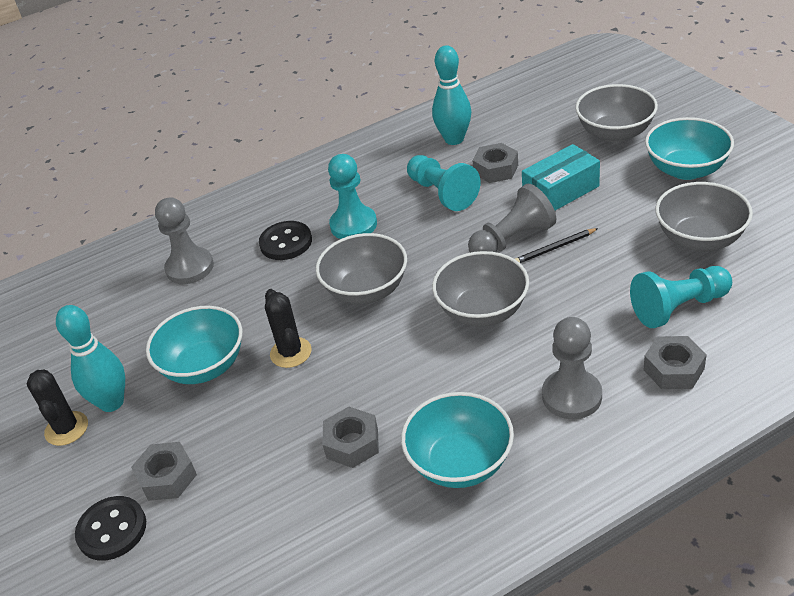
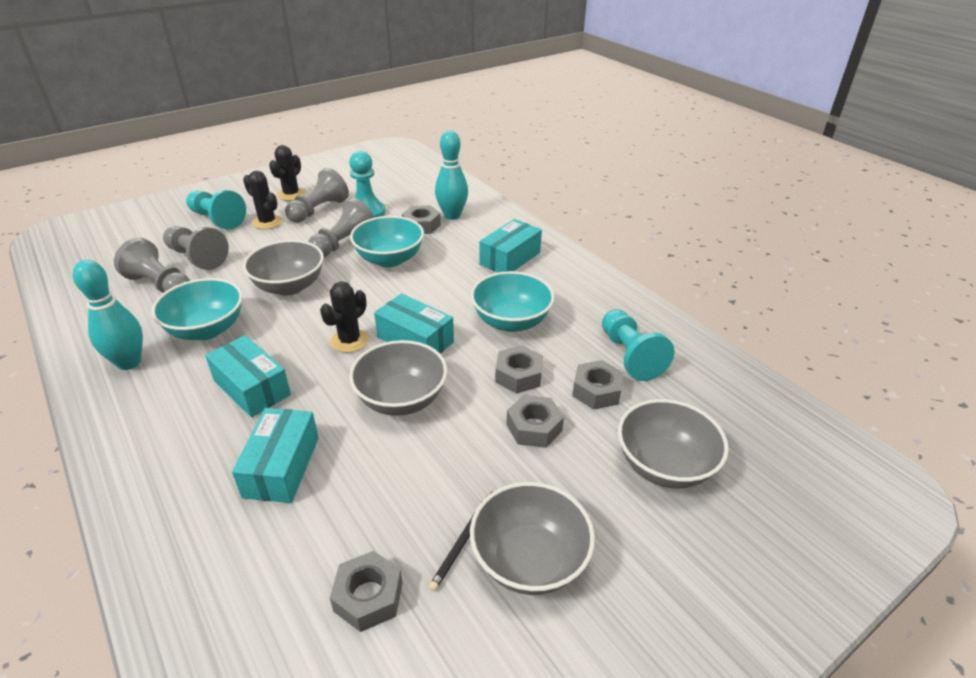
black button: [75,496,146,561] [259,221,312,260] = 2 -> none = 0
black cactus: [27,370,88,446] [265,289,312,368] = 2 -> [243,171,282,229] [269,145,305,201] [320,281,369,353] = 3
grey nut: [131,442,197,501] [323,407,379,468] [472,143,518,183] [644,336,707,389] = 4 -> [330,551,402,632] [402,205,441,234] [495,345,543,394] [506,395,564,448] [572,360,624,410] = 5
grey pawn: [155,197,214,284] [468,184,556,253] [542,317,602,419] = 3 -> [114,238,190,293] [163,226,229,270] [285,168,349,223] [308,198,374,257] = 4
turquoise box: [522,144,600,210] = 1 -> [205,335,291,417] [232,408,319,503] [374,293,454,354] [479,219,542,272] = 4

